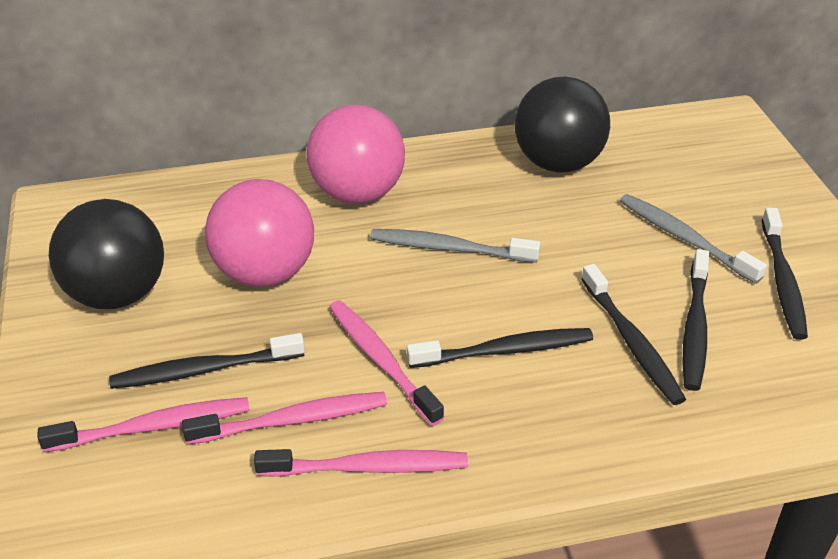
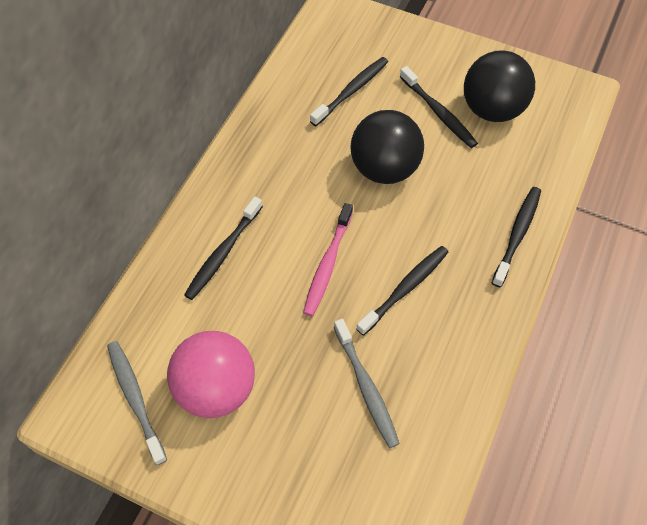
pink ball: [205,179,314,287] [306,105,405,204] = 2 -> [167,331,255,418] = 1
pink toothbrush: [38,397,250,452] [182,392,387,445] [254,449,468,477] [329,300,444,426] = 4 -> [303,203,353,316] = 1

